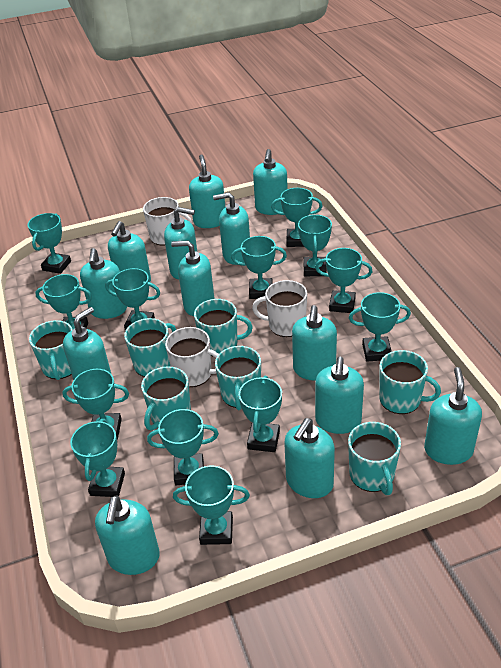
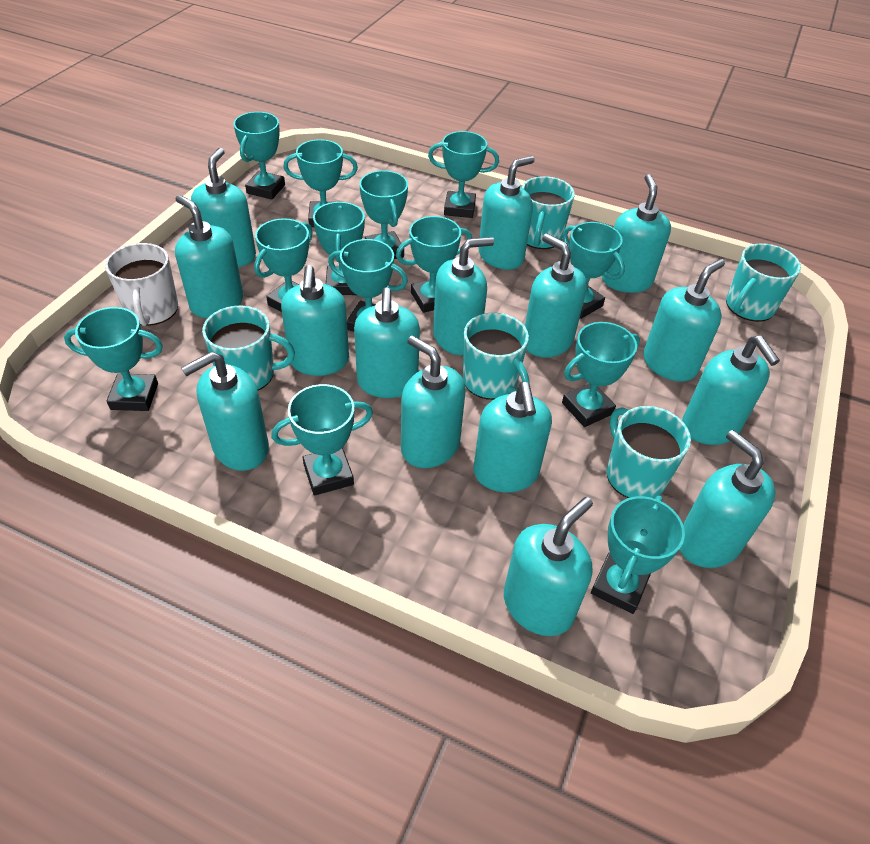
turquoise mug: [29,320,73,380] [124,318,176,377] [141,366,191,431] [194,299,253,357] [215,346,261,410] [348,422,401,495] [379,350,441,414] = 7 -> [202,306,295,390] [463,313,529,400] [522,176,575,249] [607,406,691,499] [726,243,801,322] = 5
turquoise soap dispenser: [63,307,111,380] [80,248,127,319] [95,495,160,575] [108,221,151,282] [164,207,197,279] [171,241,215,316] [189,155,225,228] [213,192,250,265] [253,149,288,215] [284,418,335,498] [292,305,337,381] [315,357,364,434] [424,367,482,465] = 13 -> [175,195,243,318] [181,352,269,471] [191,148,256,267] [281,265,349,376] [354,287,420,398] [401,335,466,468] [433,237,494,355] [474,382,552,492] [478,156,535,270] [504,497,593,636] [525,234,587,357] [602,174,671,293] [643,259,725,382] [680,430,776,568] [682,336,780,445] = 15
white mug: [143,197,192,246] [165,327,218,387] [252,280,307,337] = 3 -> [105,243,178,326] = 1

